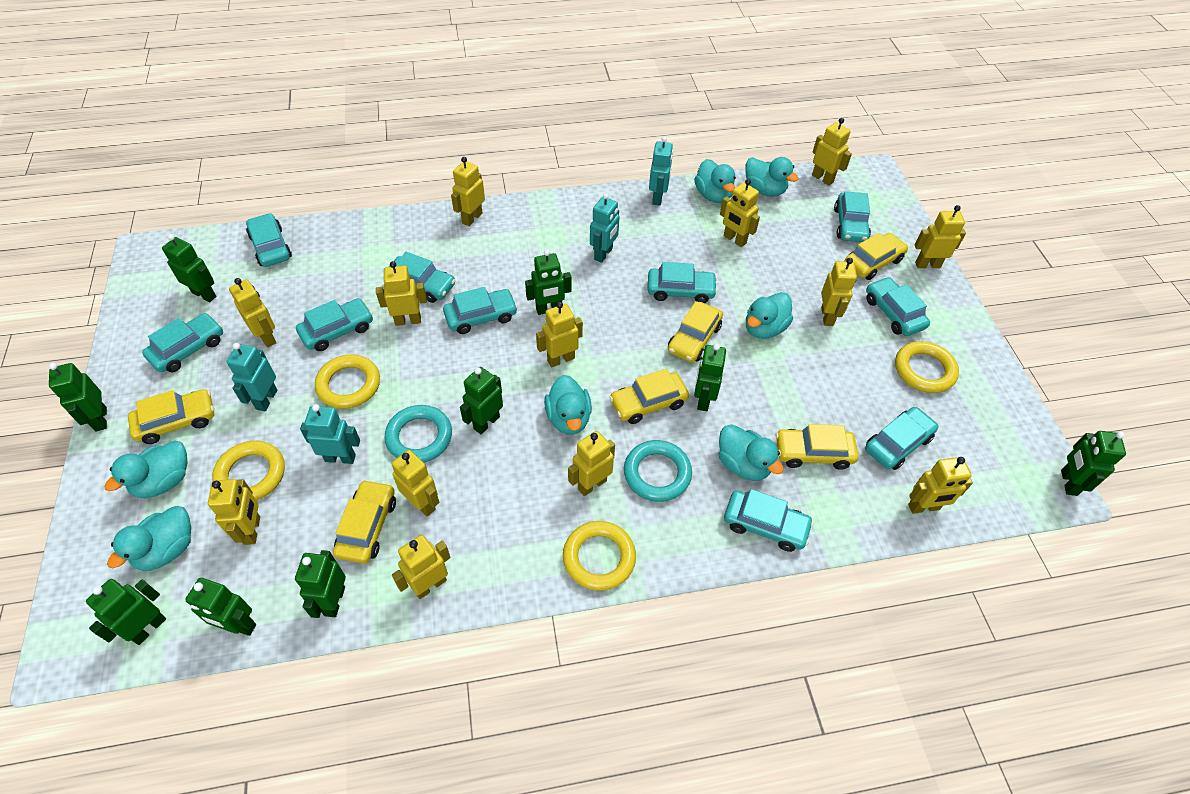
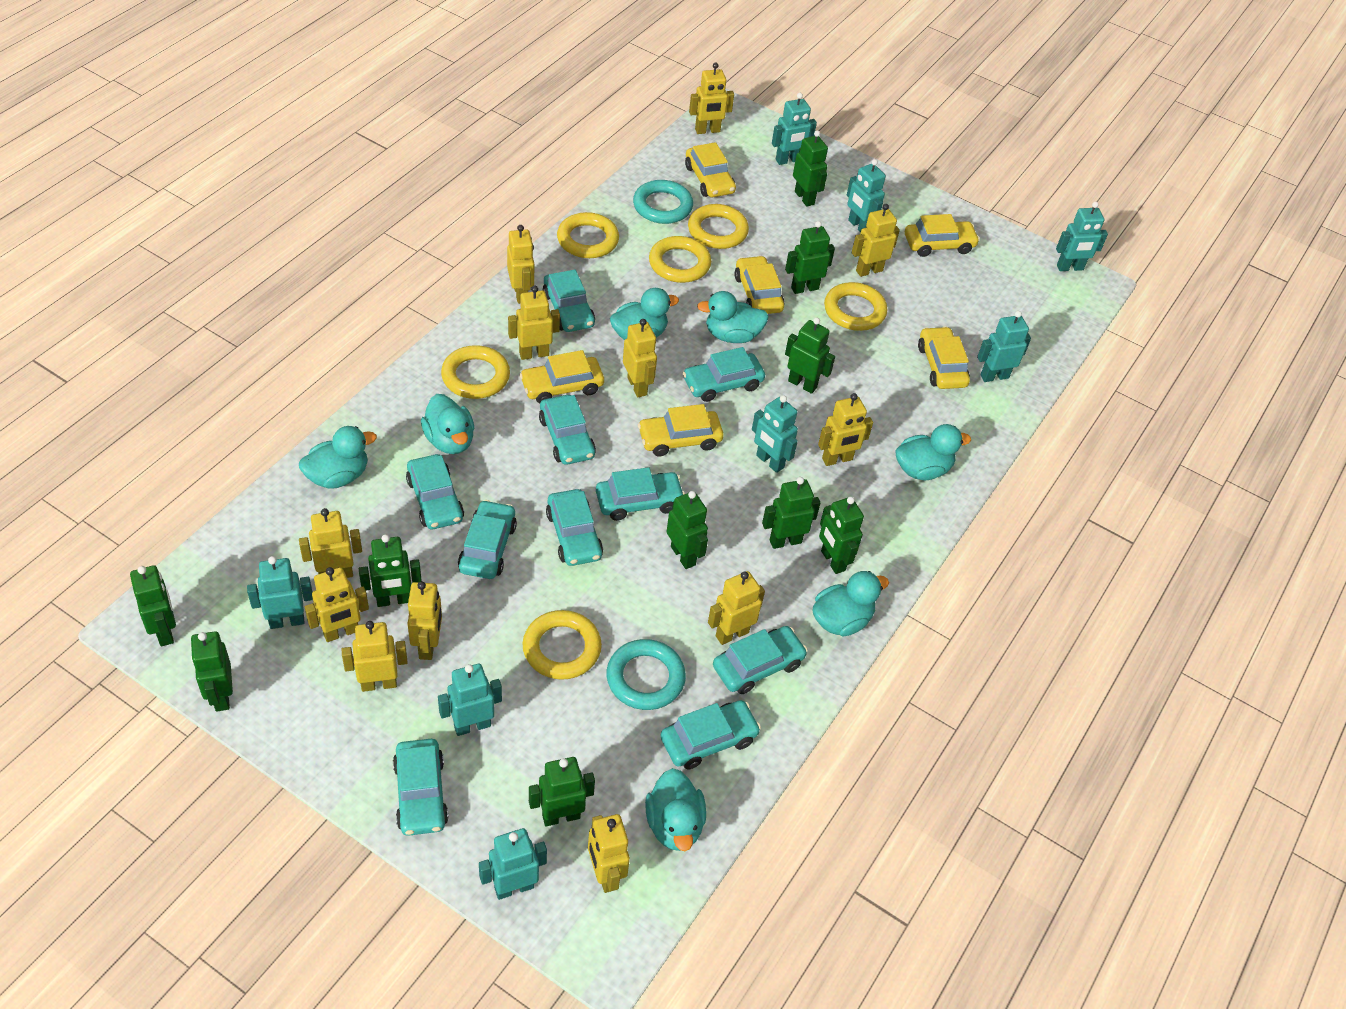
green robot: [49,363,107,432] [86,579,166,645] [162,234,216,302] [185,578,256,636] [295,550,346,618] [460,367,503,434] [525,250,572,315] [694,344,726,411] [1061,431,1126,496] = 9 -> [130,565,176,646] [190,631,233,712] [359,534,422,607] [529,757,595,826] [667,491,708,569] [762,477,820,549] [785,221,835,294] [785,318,835,394] [793,130,828,207] [819,496,864,574] = 10
turquoise robot: [227,343,277,411] [300,404,360,464] [590,193,620,263] [649,136,673,205] = 4 -> [247,556,313,629] [438,664,502,736] [479,828,547,900] [752,395,798,473] [772,93,817,165] [847,159,886,233] [977,311,1031,382] [1056,202,1108,271] = 8
yellow ring: [212,441,285,500] [315,354,380,409] [563,521,636,591] [895,341,959,393] = 4 -> [441,345,510,399] [523,610,602,680] [557,212,619,258] [649,236,711,283] [688,204,749,249] [824,282,887,331] = 6
yellow robot: [208,479,260,545] [229,278,276,348] [376,261,427,326] [391,450,439,517] [392,535,451,599] [451,157,485,226] [536,302,583,367] [568,431,615,496] [720,179,760,247] [812,118,852,186] [821,258,857,326] [908,457,973,514] [915,205,966,268] = 13 -> [299,508,362,578] [305,567,369,642] [341,621,408,692] [408,581,442,660] [507,225,534,304] [508,286,560,360] [588,814,630,893] [623,319,657,397] [689,63,734,134] [708,571,765,645] [818,393,873,466] [852,204,900,277] = 12

